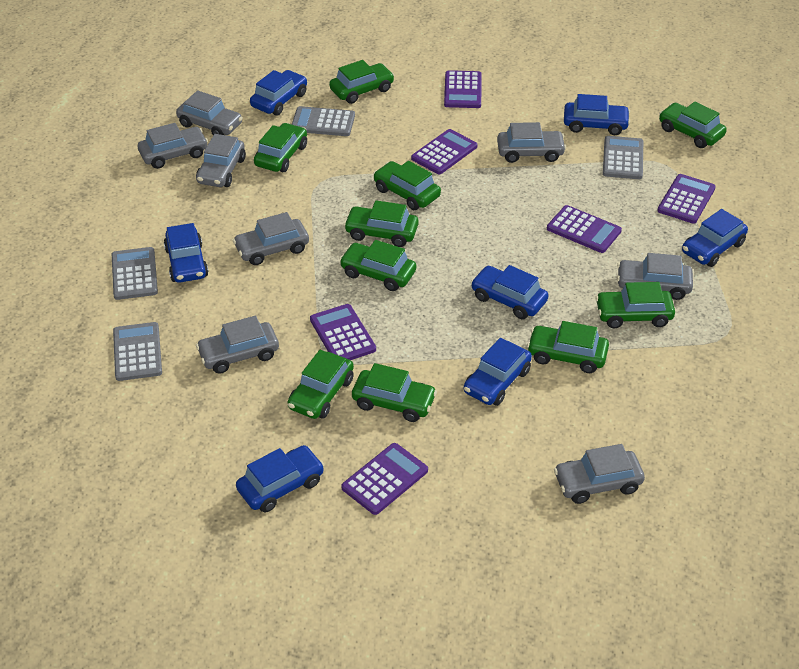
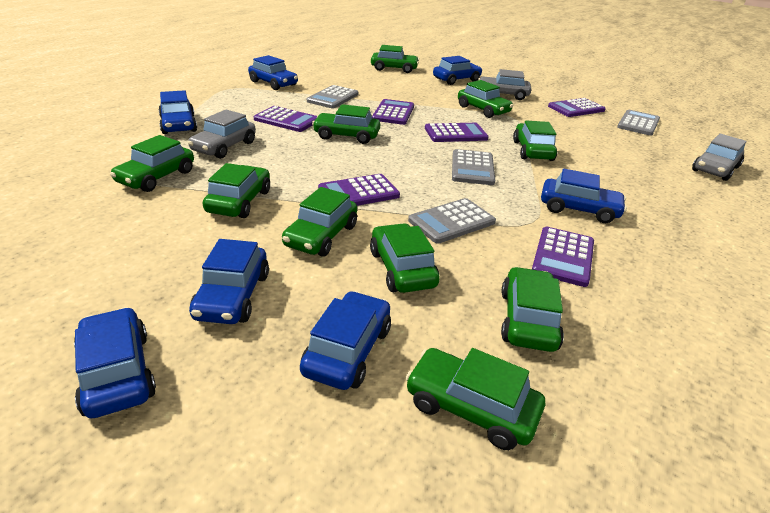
grey car: [138,123,208,169] [176,90,243,135] [196,134,246,187] [196,316,279,374] [233,212,309,265] [497,122,566,163] [554,444,645,504] [617,253,693,300] = 8 -> [188,110,256,159] [478,69,531,100] [692,134,747,181] = 3

